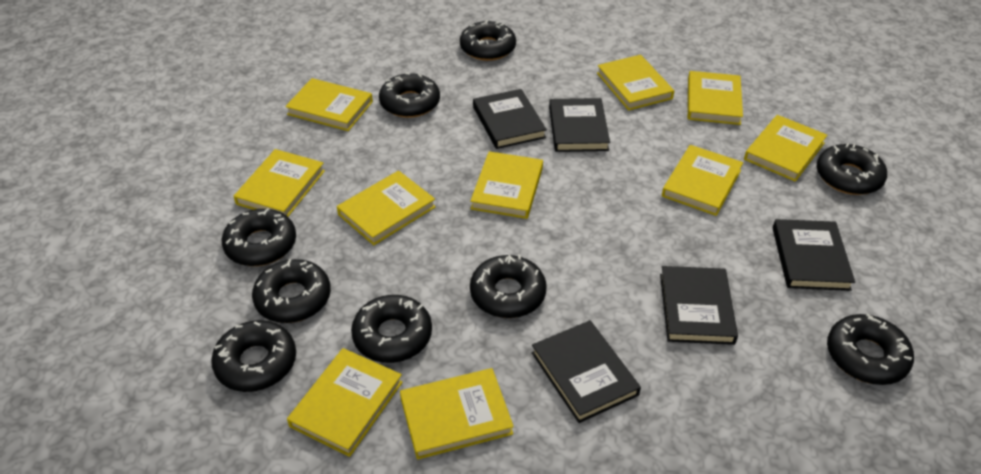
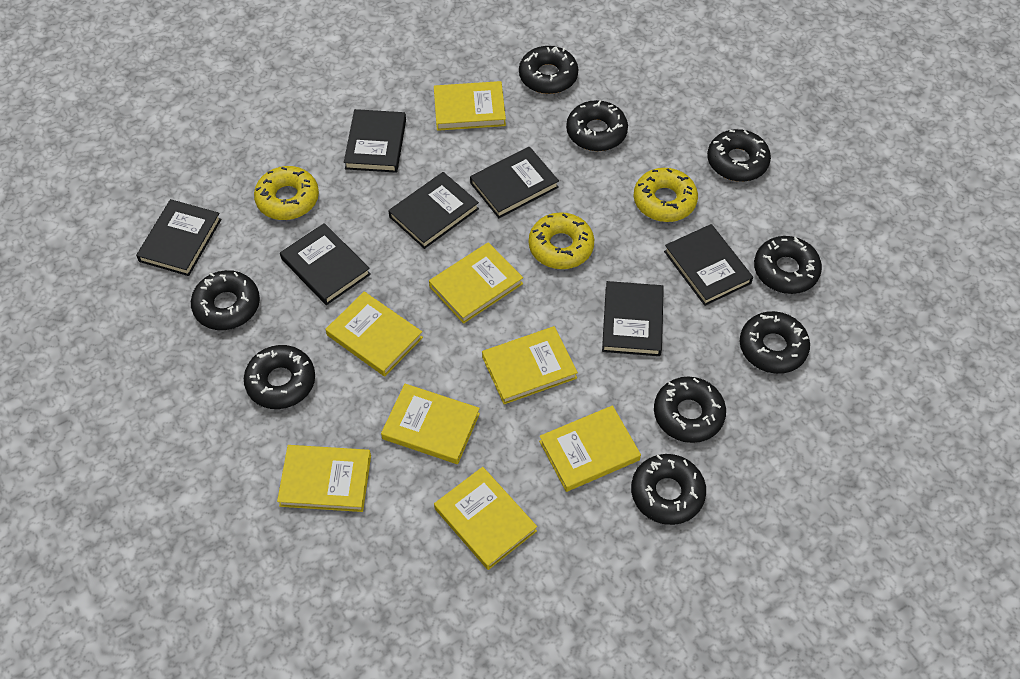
black book: [473,89,547,149] [531,320,641,423] [549,98,610,152] [660,266,738,345] [773,219,855,291] = 5 -> [136,199,222,276] [280,223,371,305] [344,109,406,173] [388,172,479,249] [470,147,559,218] [602,281,664,356] [664,224,753,306] = 7
yellow book: [234,149,325,217] [285,78,373,131] [287,348,403,457] [337,171,436,245] [400,368,514,460] [471,151,543,219] [597,55,674,111] [662,145,743,216] [688,71,743,125] [744,115,827,182] = 10 -> [277,445,371,512] [326,291,423,376] [381,384,480,464] [429,242,523,324] [434,81,506,131] [434,467,537,570] [482,326,578,404] [539,405,641,492] = 8
yellow donut: none = 0 -> [254,166,319,220] [529,212,594,269] [634,168,698,222] = 3

